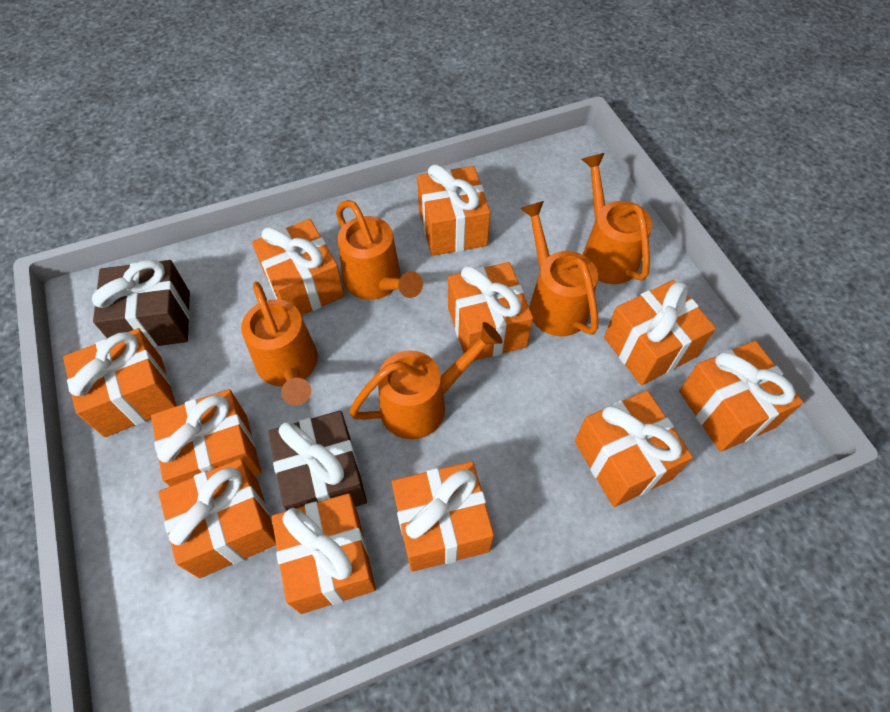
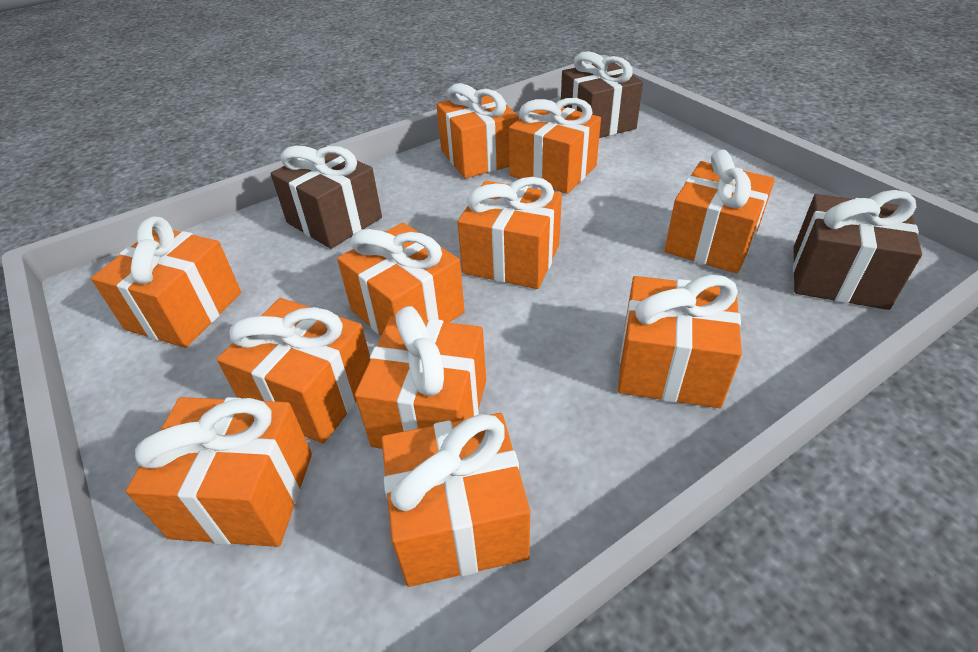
brown gift: [92,260,190,347] [268,410,367,511] = 2 -> [271,145,382,249] [561,51,643,138] [793,190,922,310] = 3
orange watering can: [241,282,318,405] [336,200,423,300] [349,322,503,439] [520,201,598,336] [582,153,652,284] = 5 -> none = 0

